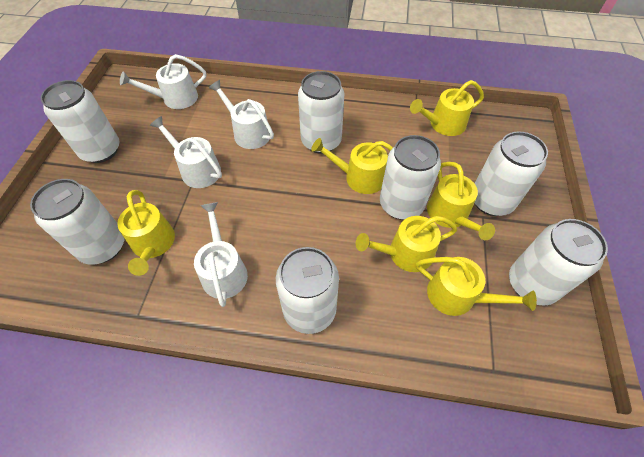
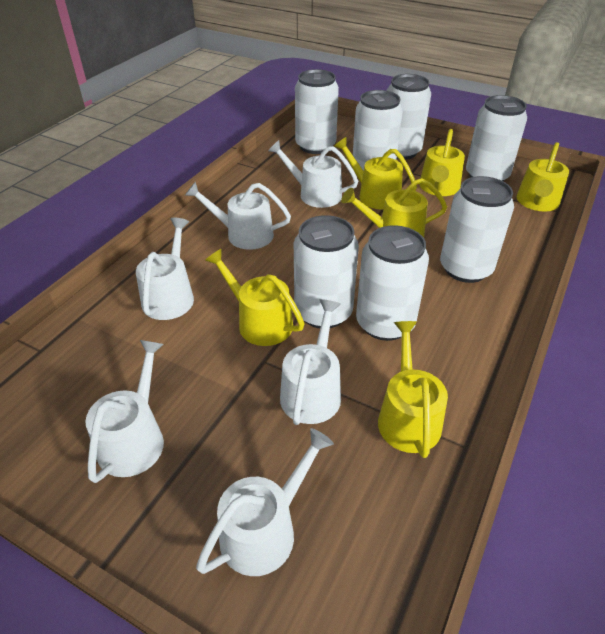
white watering can: [120,54,206,109] [150,116,222,188] [194,202,248,307] [209,80,274,149] = 4 -> [85,340,164,483] [136,218,194,320] [185,182,291,250] [196,428,334,576] [268,140,358,208] [280,299,341,425] = 6

